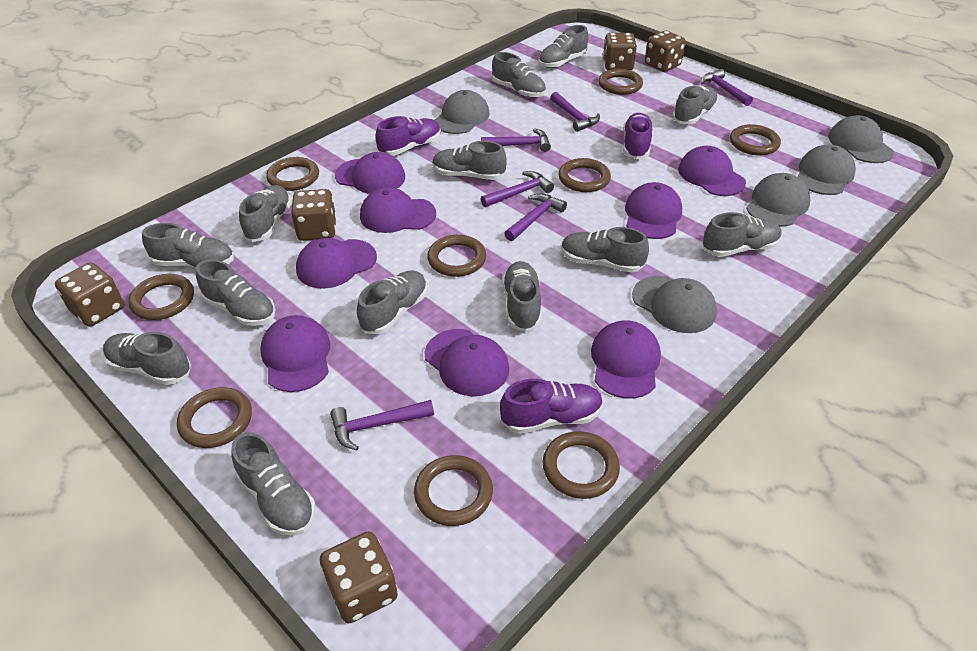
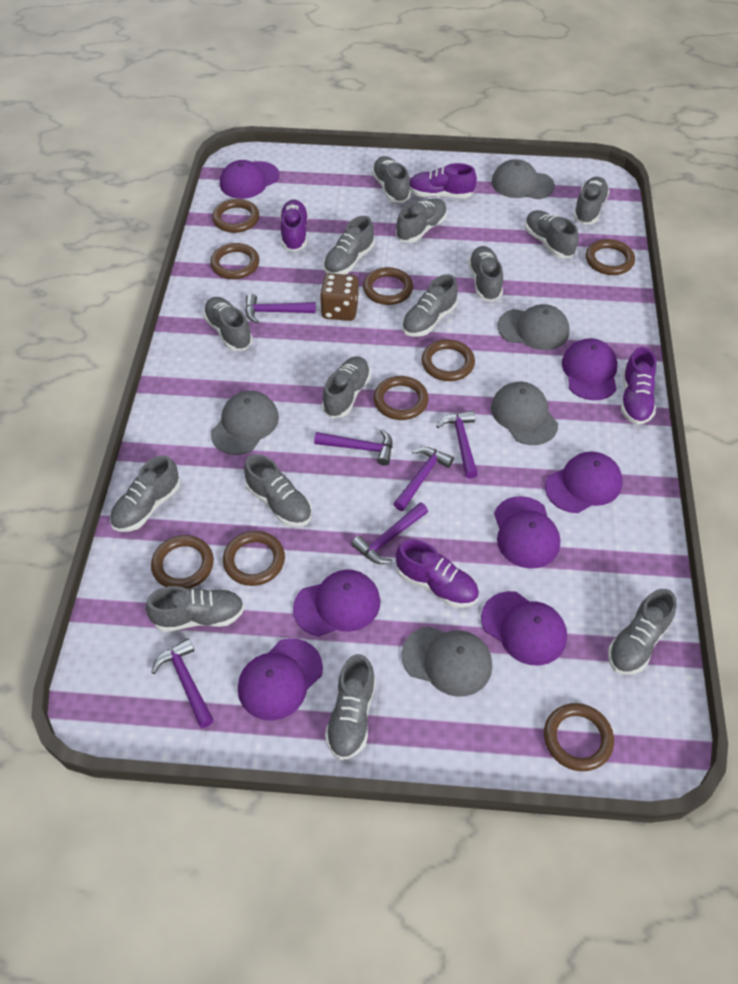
brown dice: [55,263,124,327] [291,189,336,241] [320,531,398,624] [603,33,637,70] [645,31,686,72] = 5 -> [320,273,359,321] = 1
grey shoe: [103,332,191,385] [142,223,234,268] [196,259,275,326] [231,432,315,536] [239,185,292,242] [357,270,427,334] [433,141,507,180] [492,52,546,98] [502,261,541,332] [539,25,588,68] [561,227,649,273] [672,85,718,124] [703,212,782,257] = 13 -> [110,455,180,532] [146,586,245,632] [203,297,253,351] [244,454,312,527] [322,356,371,418] [323,216,375,275] [325,654,376,760] [372,156,411,203] [396,198,447,243] [402,274,458,337] [468,246,503,302] [525,210,579,258] [573,177,610,225] [608,589,677,675] = 14
purple cap: [260,315,330,392] [296,238,377,289] [335,152,405,194] [360,187,436,233] [425,329,509,396] [591,320,661,399] [625,182,682,239] [678,146,746,196] = 8 -> [220,160,279,199] [238,638,323,721] [293,570,380,636] [481,591,567,665] [494,496,560,568] [545,452,623,513] [562,338,617,400] = 7
purple shoe: [375,116,441,156] [500,379,603,434] [623,113,653,159] = 3 -> [280,200,308,252] [396,539,479,608] [410,163,477,198] [621,347,656,425] = 4

